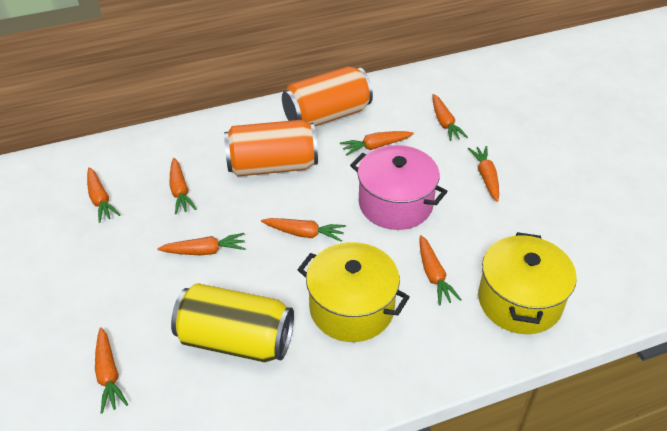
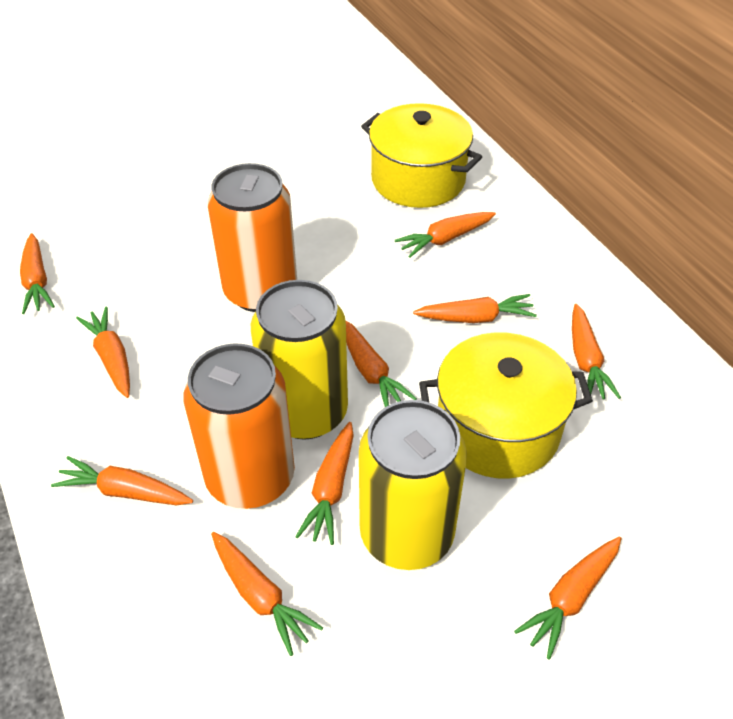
orange carrot: [87,167,120,223] [95,327,128,414] [157,233,246,255] [170,158,196,214] [261,218,346,242] [340,131,414,156] [419,235,461,305] [432,94,468,141] [468,146,499,202] = 9 -> [20,233,55,314] [51,456,193,505] [76,307,130,398] [211,532,323,656] [295,422,354,545] [346,321,417,407] [395,212,496,258] [413,294,537,323] [514,537,621,659] [572,304,621,400] = 10
pink pot: [350,145,448,230] = 1 -> none = 0
yellow can: [171,283,294,363] = 1 -> [251,280,348,440] [359,400,467,570] = 2

